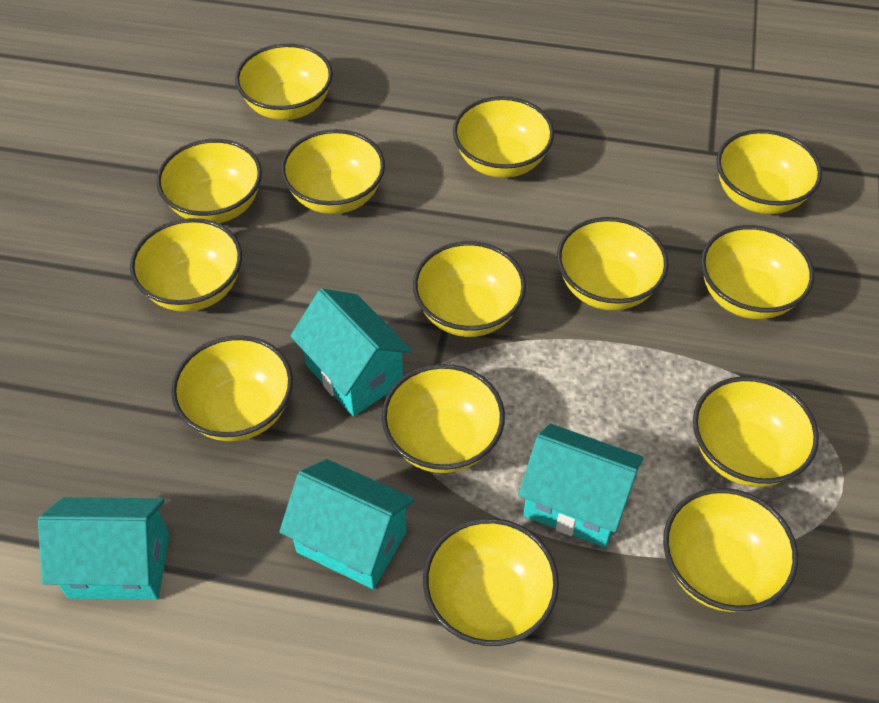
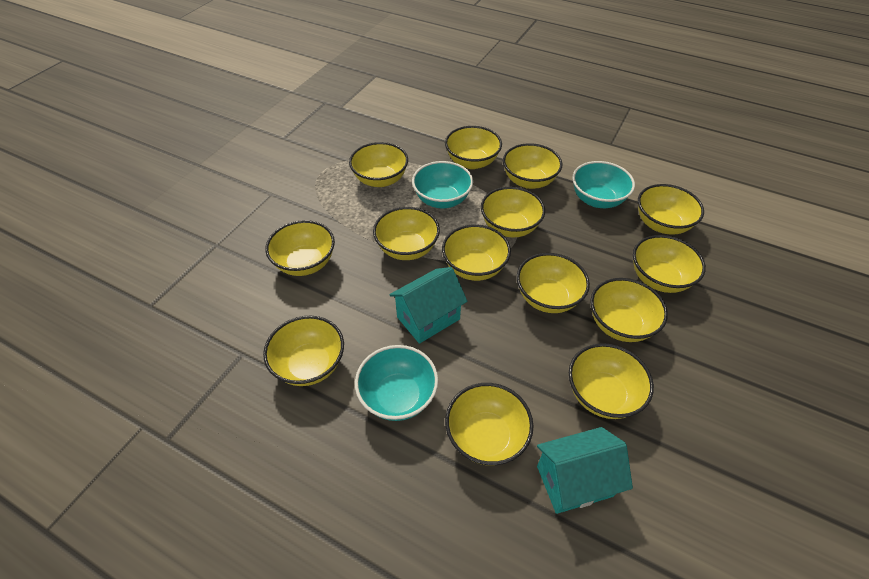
turquoise bowl: none = 0 -> [355,345,438,421] [412,161,473,208] [572,161,635,208] = 3
turquoise house: [38,497,170,600] [279,459,415,589] [290,288,412,416] [518,423,643,547] = 4 -> [389,267,467,344] [537,427,633,514] = 2

